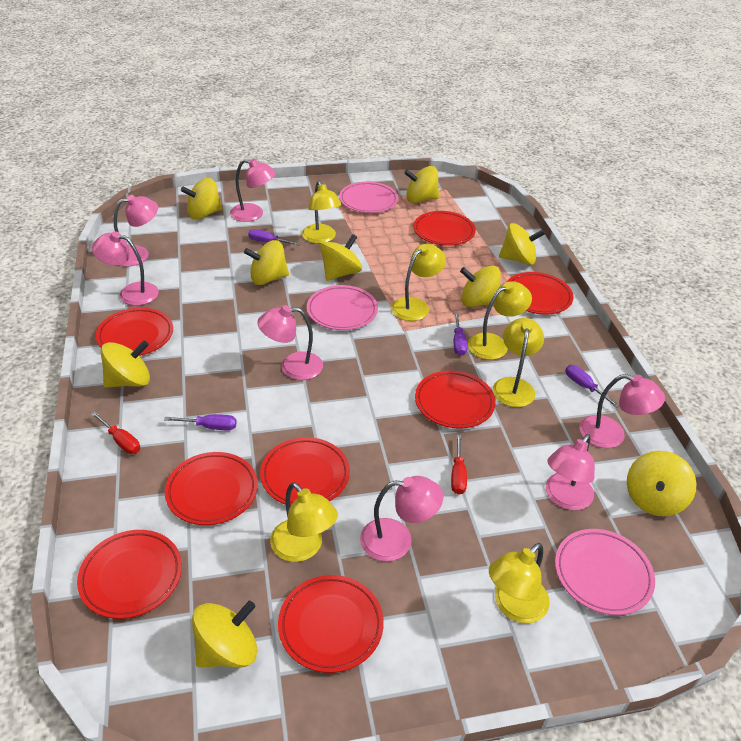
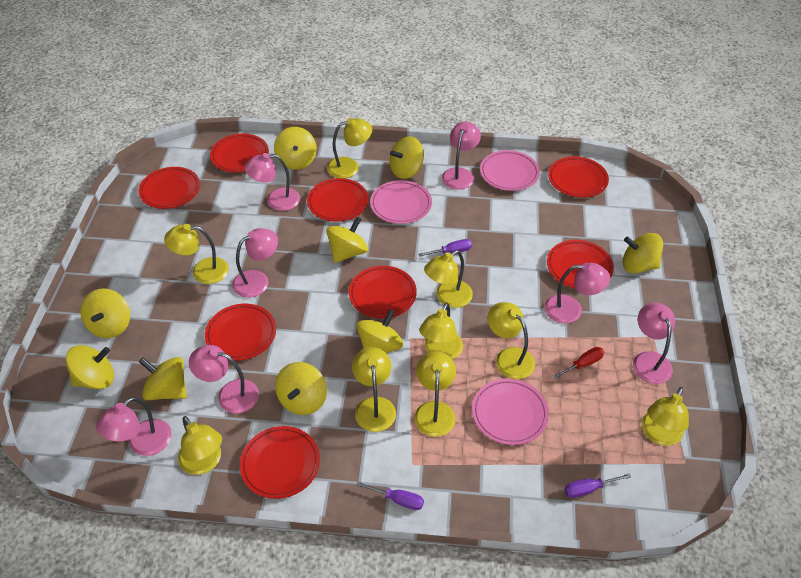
purple screwdriver: [164,414,237,430] [248,229,301,245] [454,313,467,356] [565,365,619,408] = 4 -> [356,482,424,510] [418,239,472,257] [565,474,631,498] = 3
red screwdriver: [91,412,140,454] [451,435,467,495] = 2 -> [553,347,604,379] = 1
yellow lamp: [270,482,338,562] [302,181,342,244] [391,244,446,321] [468,281,532,360] [489,543,550,624] [493,318,544,407] = 6 -> [164,224,229,284] [178,416,222,475] [327,118,372,179] [352,347,396,432] [414,351,456,437] [419,303,463,360] [424,250,473,308] [487,302,535,379] [641,387,689,446] = 9

